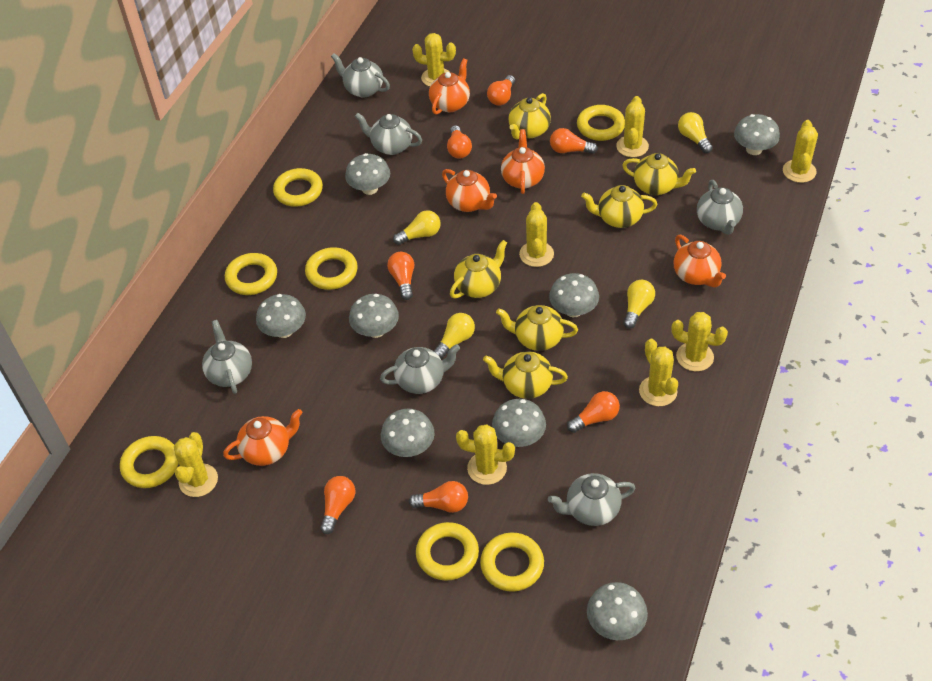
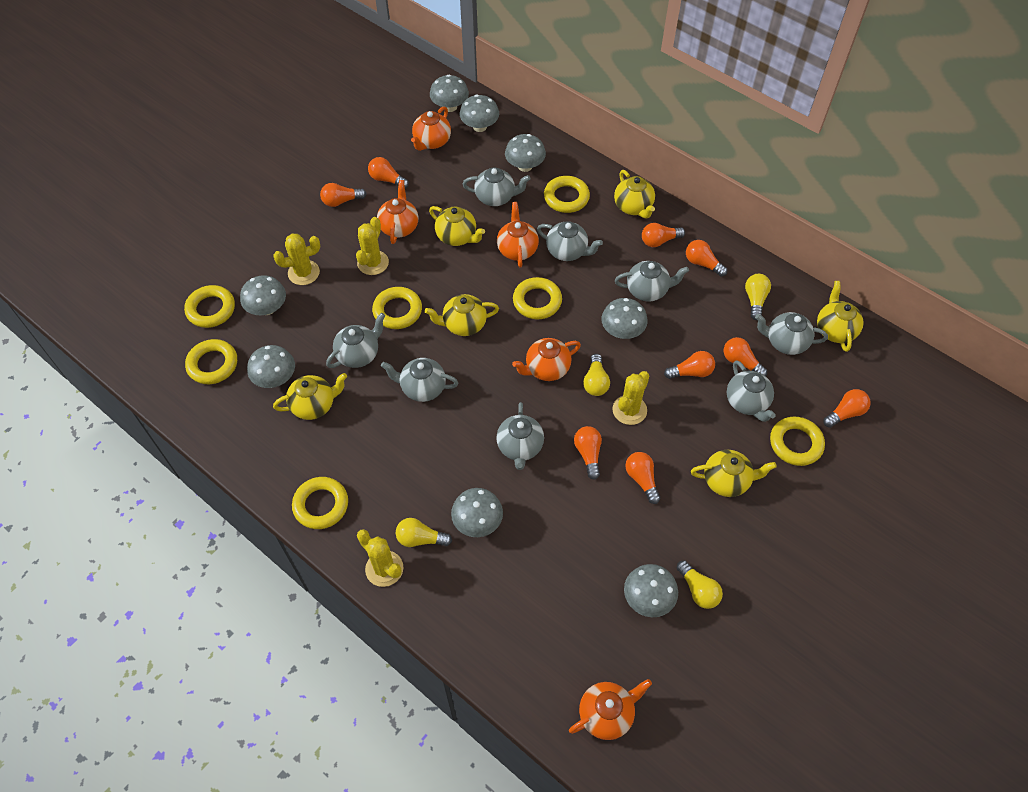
grey teapot: [202,320,252,394] [331,53,390,97] [355,113,422,155] [380,344,460,394] [548,473,635,526] [697,180,743,235] = 6 -> [326,313,385,368] [381,358,458,402] [463,168,531,206] [496,402,544,470] [537,221,603,261] [615,261,689,302] [727,360,776,422] [755,312,828,355] = 8
orange light bulb: [320,476,355,534] [387,252,414,300] [408,481,468,513] [447,125,472,159] [487,75,515,106] [550,128,598,154] [567,391,620,433] = 7 -> [320,183,367,207] [368,157,409,188] [574,426,602,480] [625,452,660,504] [642,223,685,247] [664,351,715,379] [686,240,727,277] [724,337,767,376] [823,389,871,428] = 9
yellow cactus: [174,432,218,497] [412,33,456,87] [456,424,515,485] [519,202,554,267] [616,96,649,157] [639,339,678,406] [671,312,728,371] [783,120,818,183] = 8 -> [273,234,320,285] [356,217,389,275] [357,529,403,587] [612,371,650,425] = 4

